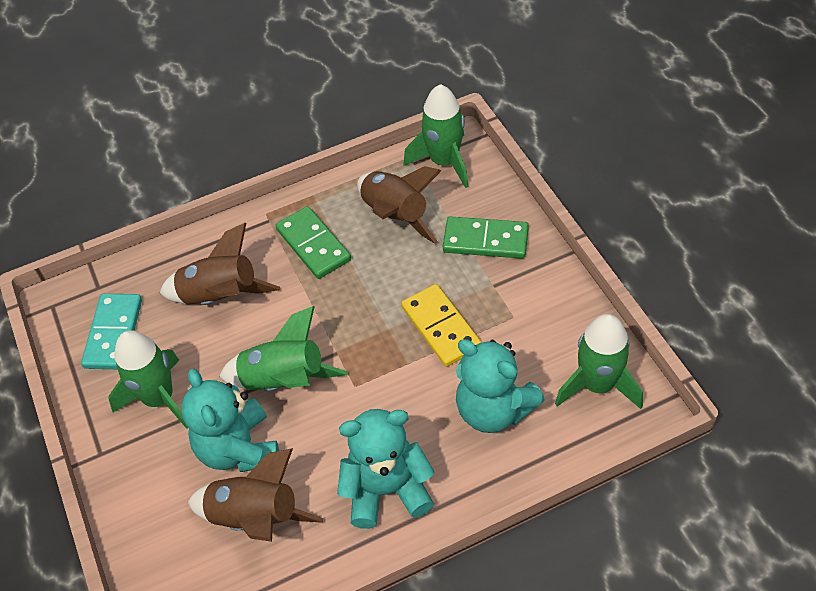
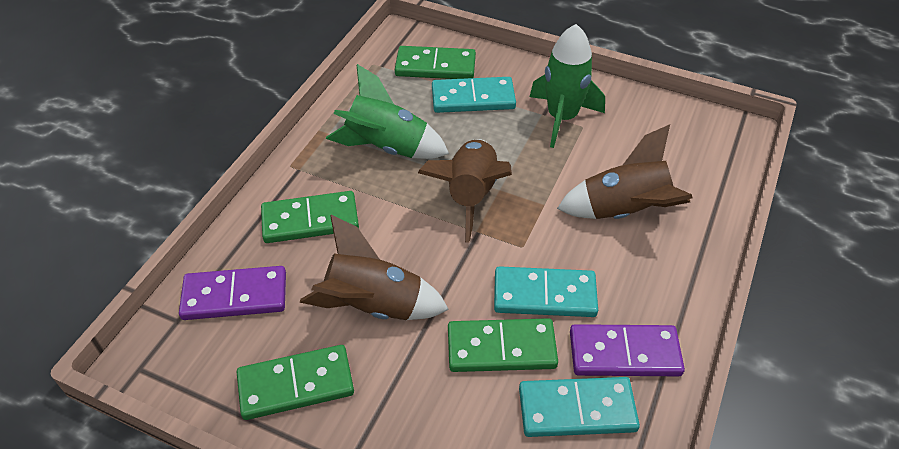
green domino: [275,206,351,279] [443,216,529,259] = 2 -> [237,345,354,420] [261,191,359,243] [395,46,476,79] [448,318,558,372] = 4
green rocket: [108,330,188,429] [219,306,348,391] [403,84,469,188] [555,314,643,409] = 4 -> [326,64,449,159] [530,24,605,148] = 2
purple domino: none = 0 -> [179,266,286,320] [570,324,685,376] = 2
turquoise domino: [81,294,142,369] = 1 -> [432,77,516,113] [494,266,598,317] [519,377,640,437] = 3
turquoise teddy bear: [181,368,279,472] [337,409,435,529] [456,339,545,433] = 3 -> none = 0
yellow domino: [401,284,482,367] = 1 -> none = 0

